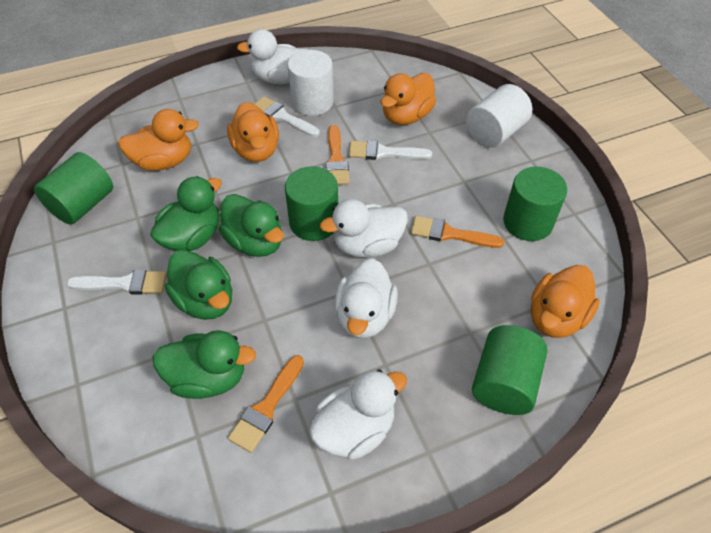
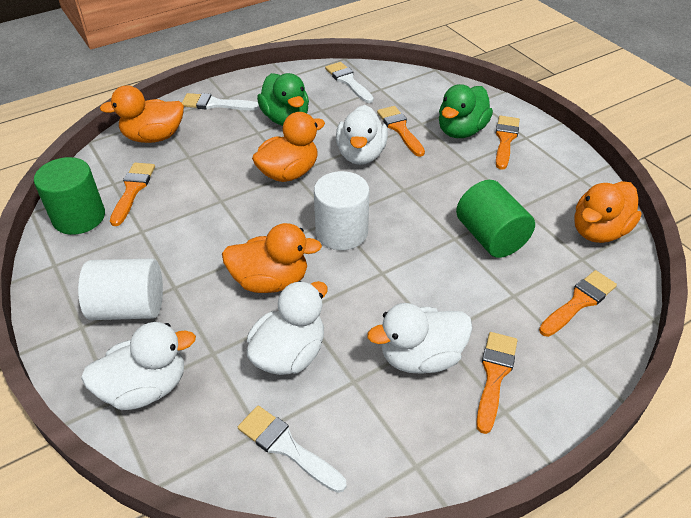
green cylinder: [34,152,113,225] [285,166,338,241] [472,325,548,415] [503,167,567,241] = 4 -> [34,157,105,235] [456,180,535,258] = 2
green duck: [150,176,222,251] [152,330,256,399] [165,250,232,320] [219,194,284,257] = 4 -> [257,73,309,126] [439,84,493,138] = 2
orange brush: [228,355,304,453] [326,125,350,185] [411,216,504,248] = 3 -> [110,163,155,226] [377,106,425,157] [476,332,517,434] [496,116,520,170] [539,270,617,337] = 5

